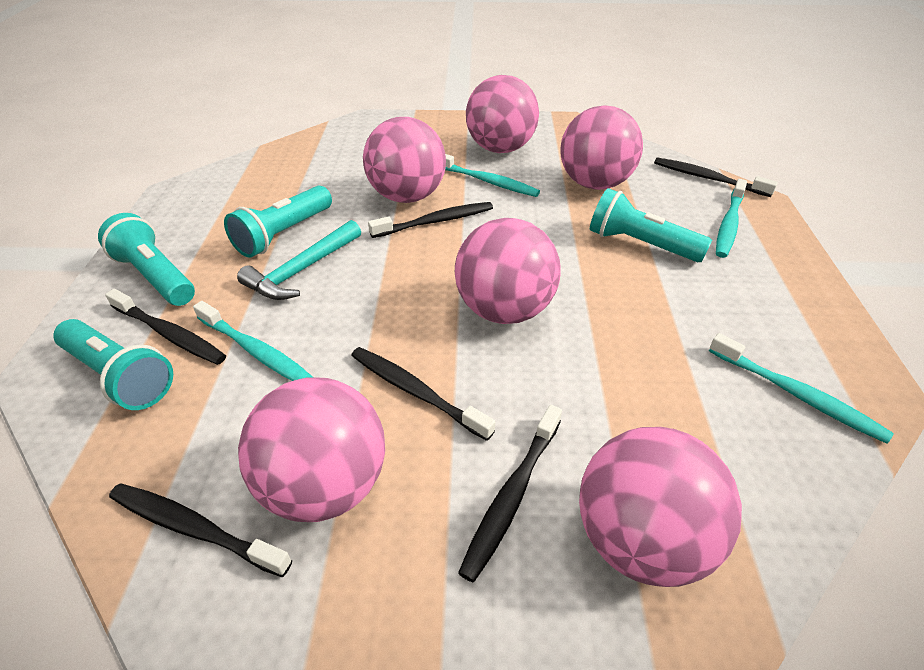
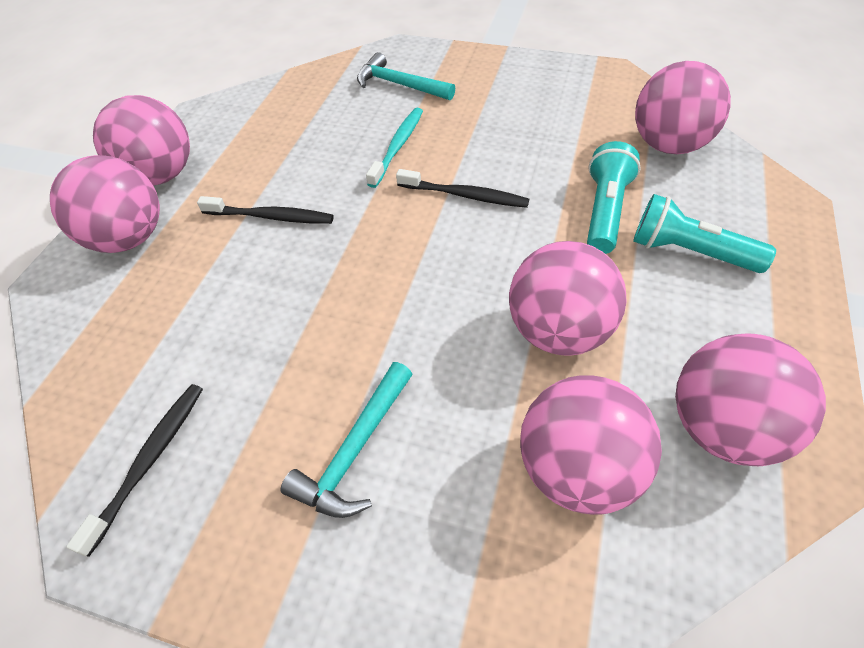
black toothbrush: [105,289,226,365] [109,483,292,577] [351,347,495,441] [368,202,493,238] [458,405,562,582] [654,157,778,197] = 6 -> [66,384,203,557] [197,196,334,224] [396,169,529,208] = 3
turquoise flashlight: [53,319,173,410] [98,213,195,306] [224,186,332,258] [590,188,712,262] = 4 -> [587,141,641,254] [633,194,776,273] = 2
turquoise hammer: [237,220,361,300] = 1 -> [281,362,412,518] [357,52,455,101] = 2
turquoise toothbrush: [193,301,314,381] [445,154,540,197] [709,333,894,444] [716,179,747,258] = 4 -> [366,108,423,188] = 1

